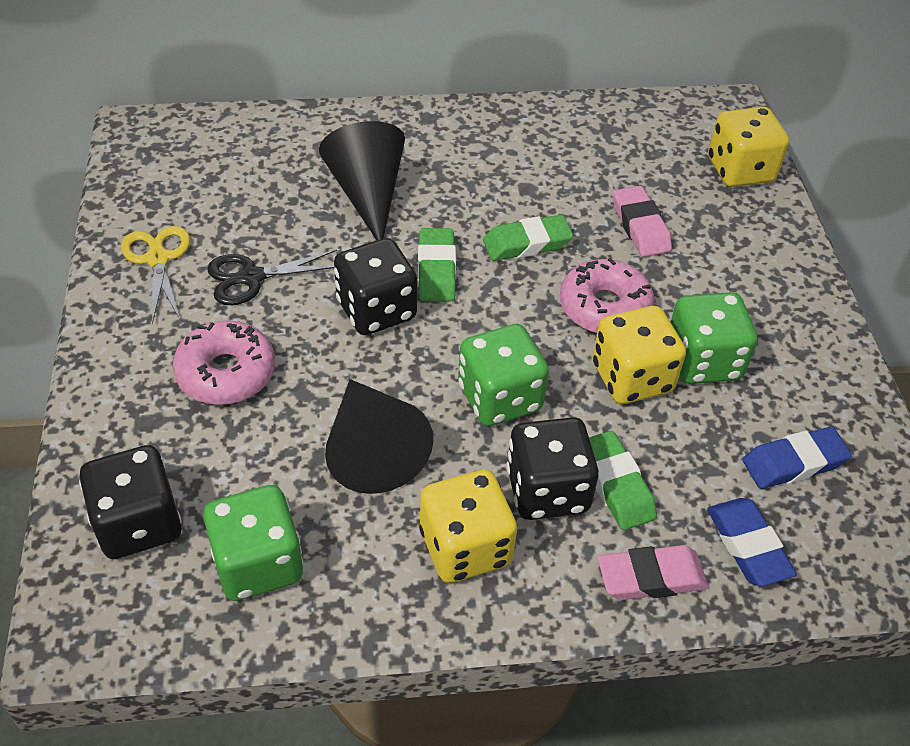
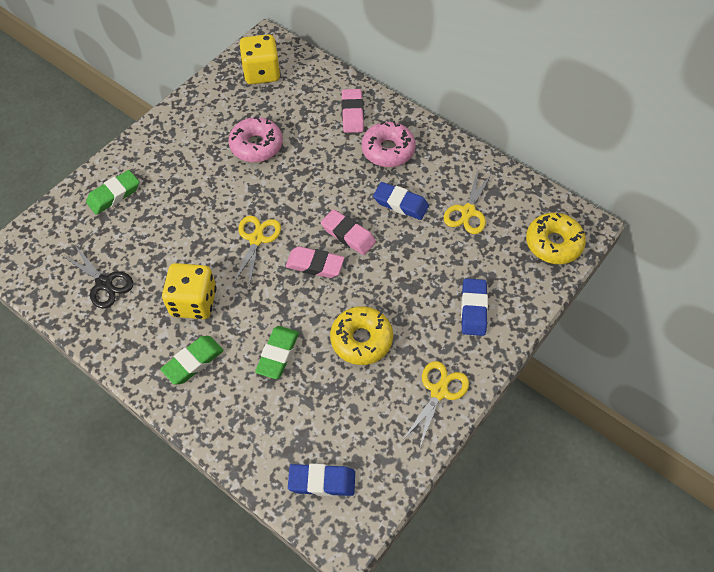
black cone: [319,121,405,240] [325,379,433,494] = 2 -> none = 0
black dice: [79,445,182,559] [334,238,417,335] [506,417,599,520] = 3 -> none = 0
blue eraser: [707,498,797,586] [743,427,852,489] = 2 -> [288,464,355,496] [373,182,429,220] [461,278,488,336] = 3
green dice: [203,485,303,601] [458,324,549,426] [671,292,757,384] = 3 -> none = 0
pink eraser: [598,545,708,600] [613,186,672,257] = 2 -> [286,246,344,278] [321,209,376,255] [341,89,364,133] = 3
yellow dice: [419,470,517,583] [592,306,686,404] [708,107,789,187] = 3 -> [162,263,216,319] [239,34,280,84] = 2
yellow donut: none = 0 -> [330,306,393,365] [526,213,586,264] = 2
yellow scissors: [121,226,190,324] = 1 -> [233,216,281,287] [402,361,469,450] [444,169,493,234] = 3

